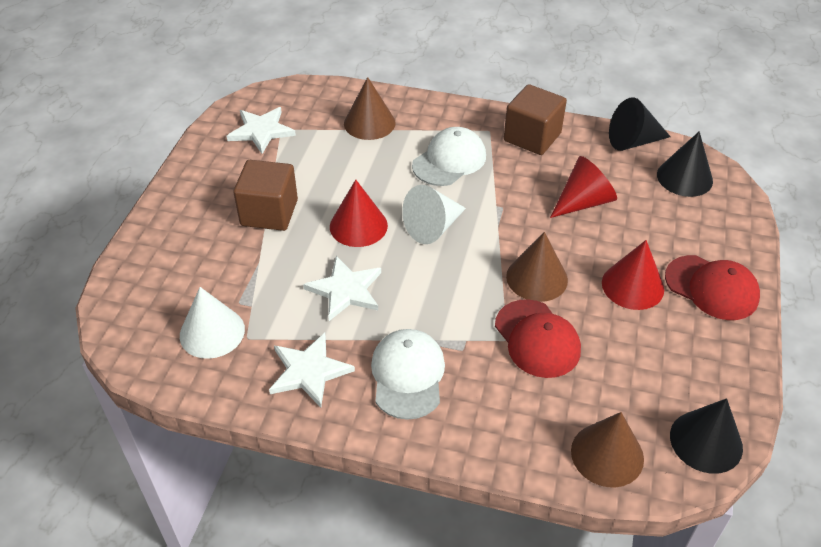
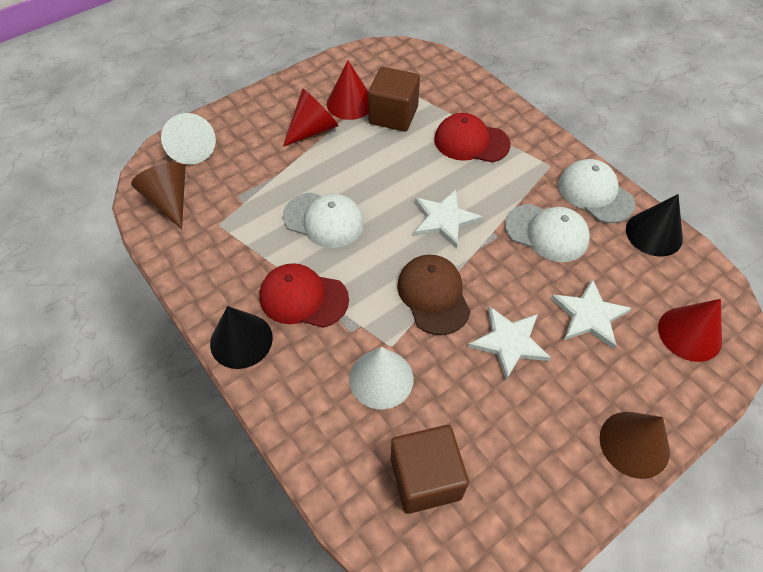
black cone: [609,97,671,151] [657,131,713,197] [670,398,743,474] = 3 -> [210,306,273,369] [626,194,683,257] = 2
brown cap: none = 0 -> [397,255,471,335] = 1
brown cone: [344,77,396,140] [506,232,568,302] [571,412,644,488] = 3 -> [131,163,185,229] [600,412,670,479] = 2
white cap: [371,329,445,420] [412,127,486,186] = 2 -> [283,192,364,248] [505,204,590,262] [558,159,635,223] = 3

